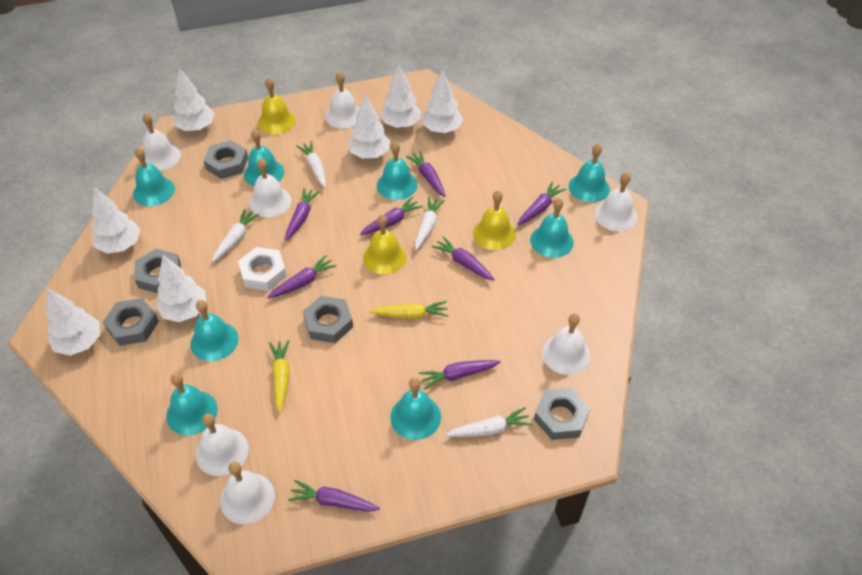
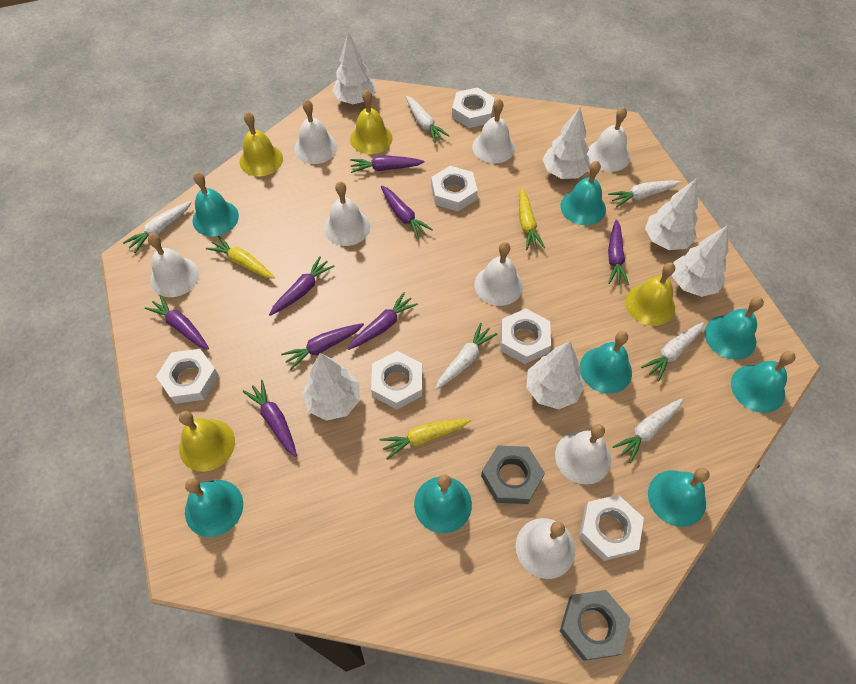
grey nut: [103,298,159,346] [135,249,181,293] [204,140,248,179] [303,296,353,343] [534,388,590,440] = 5 -> [481,445,545,504] [560,590,631,661] = 2
white bell: [142,113,181,171] [196,413,249,476] [220,462,275,524] [249,158,291,217] [325,71,359,129] [542,313,590,375] [595,172,637,231] = 7 -> [148,233,199,297] [294,99,337,164] [324,182,370,246] [472,99,515,163] [475,242,523,306] [516,518,575,579] [555,424,611,484] [587,107,630,172] = 8
white carrot: [212,209,260,262] [296,141,326,188] [415,197,445,250] [446,407,532,437] = 4 -> [123,201,192,253] [406,96,450,143] [435,323,497,390] [608,180,681,207] [613,398,683,463] [641,322,704,381] = 6
white nut: [238,247,287,291] = 1 -> [156,349,219,404] [371,351,422,409] [431,166,478,211] [452,87,495,128] [500,308,551,364] [579,495,644,561] = 6
white tree: [46,288,100,356] [92,187,140,254] [156,255,207,322] [173,68,215,131] [348,95,390,158] [380,65,421,128] [422,70,463,133] = 7 -> [302,353,360,421] [332,32,377,104] [527,341,584,409] [542,107,590,179] [645,179,698,250] [672,225,728,297] = 6
yellow bell: [258,77,296,135] [363,214,407,275] [473,190,516,250] = 3 -> [179,411,235,472] [239,112,283,176] [350,89,392,154] [625,263,675,326] = 4
yellow carrot: [269,340,290,412] [369,301,448,319] = 2 -> [206,235,275,279] [379,419,471,460] [519,188,545,250] = 3

